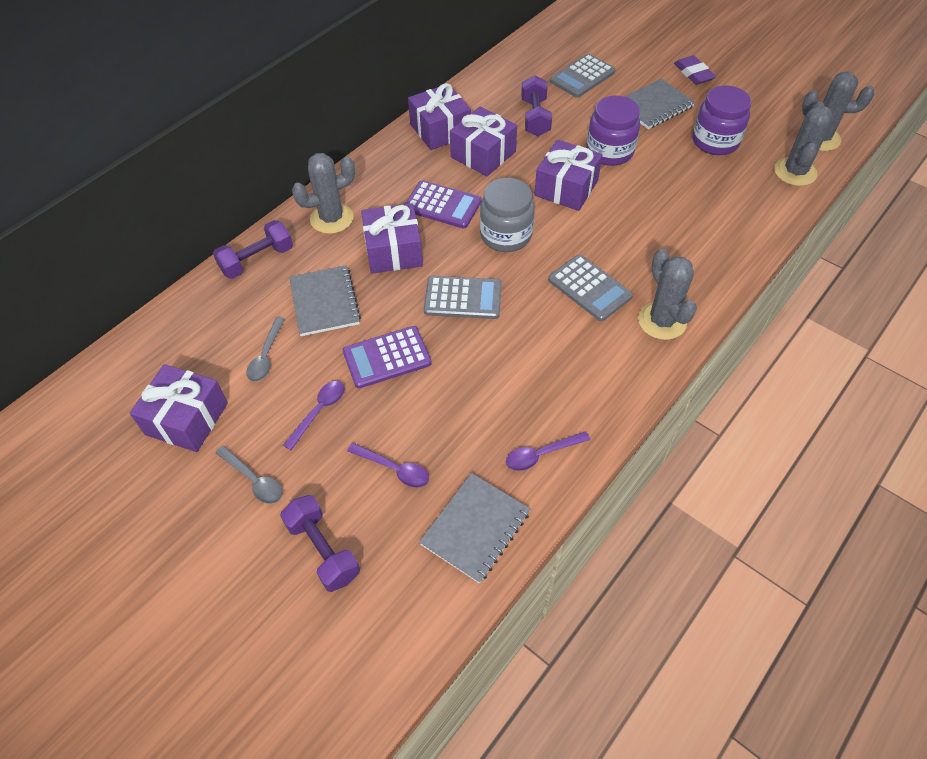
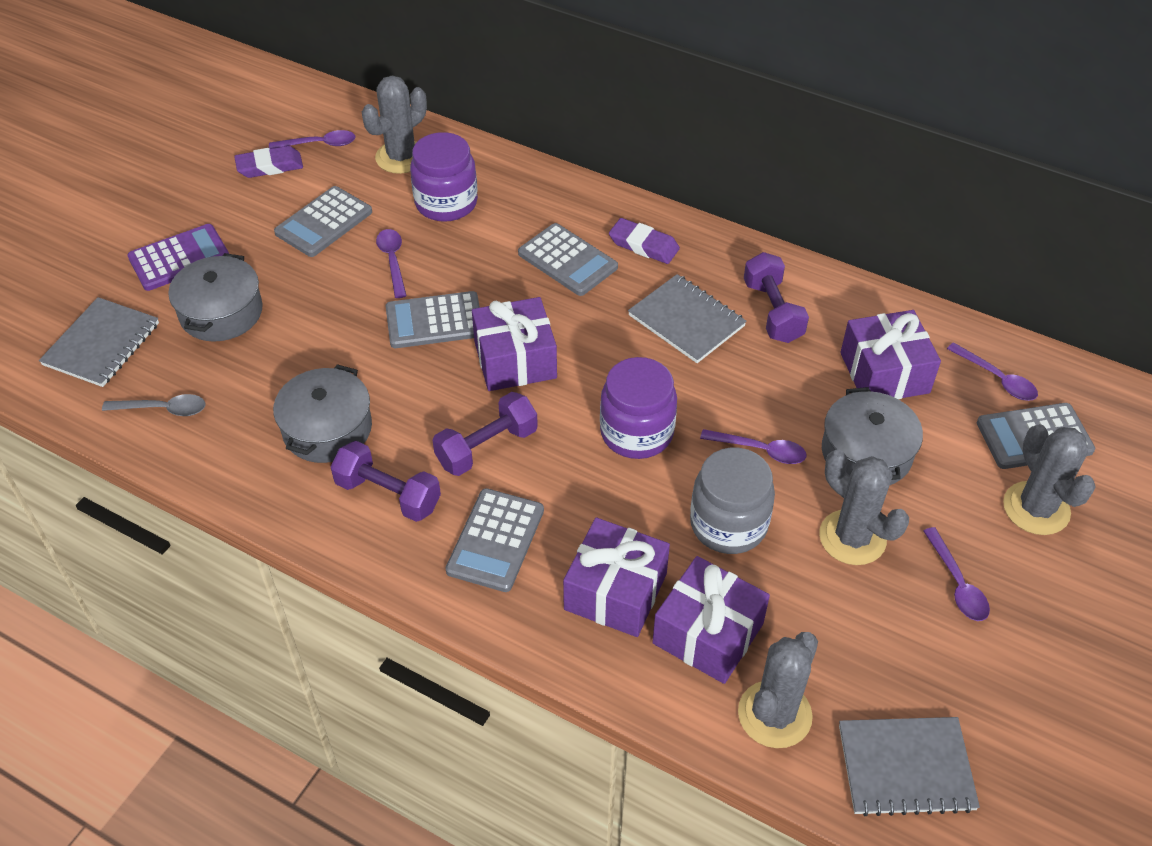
grey calculator: [424,276,502,319] [548,254,633,321] [550,54,616,98] = 3 -> [274,186,372,257] [386,291,480,348] [445,488,544,592] [518,223,618,296] [977,403,1095,469] = 5
grey pot: none = 0 -> [168,253,263,342] [273,364,372,463] [822,387,923,485] = 3
grey spoon: [216,446,283,504] [246,317,285,382] = 2 -> [102,394,205,416] = 1
purple calculator: [343,326,432,388] [405,180,481,228] = 2 -> [128,224,229,291] = 1
purple eraser: [674,55,716,85] = 1 -> [234,146,303,178] [609,218,680,264] = 2
purple gift: [130,364,228,452] [361,203,423,274] [408,83,471,150] [450,107,517,176] [534,140,603,211] = 5 -> [472,297,557,391] [563,518,670,637] [652,556,770,684] [840,310,941,399] = 4
purple spoon: [283,381,345,450] [347,443,429,488] [506,431,590,471] = 3 -> [269,130,356,149] [376,229,407,298] [700,429,806,464] [923,527,990,621] [947,342,1038,401] = 5

